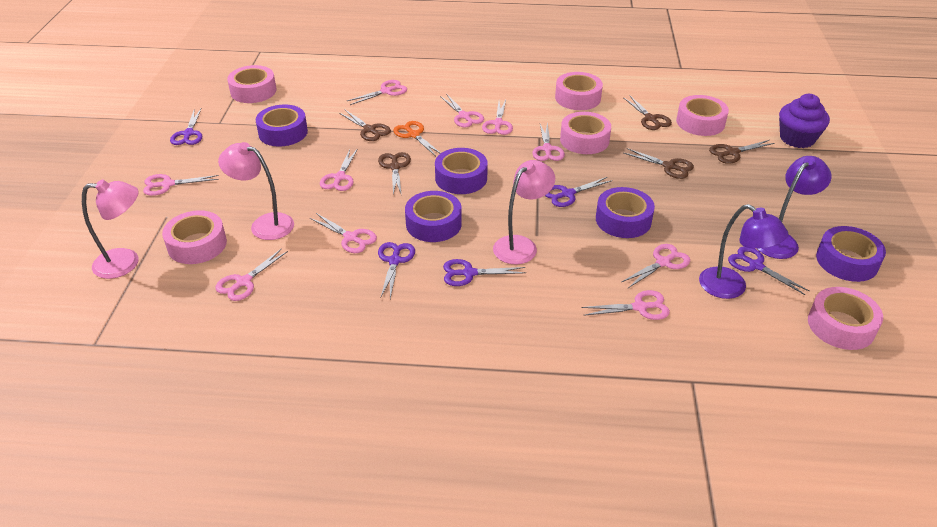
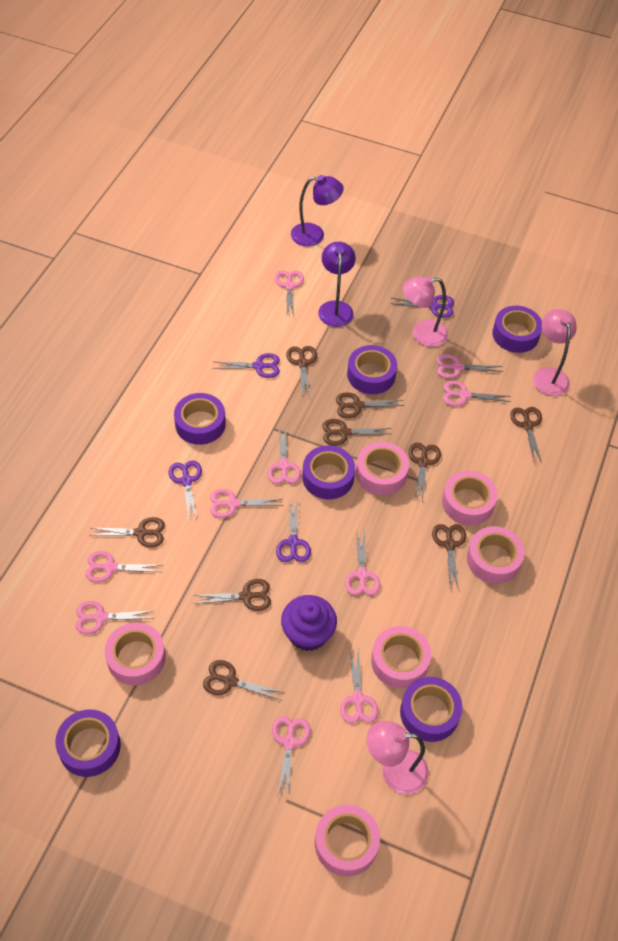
brown scissors: [339,109,391,141] [378,152,411,196] [623,95,672,130] [624,148,694,179] [709,140,775,164] = 5 -> [89,517,165,548] [193,579,271,611] [203,660,285,700] [286,346,317,398] [322,419,391,446] [336,392,405,418] [408,442,441,502] [432,524,466,590] [510,407,542,463] = 9
orange scissors: [393,121,441,156] = 1 -> none = 0
purple scissors: [170,108,203,145] [378,242,415,299] [443,259,526,286] [545,177,612,207] [728,246,810,295] = 5 -> [169,460,202,520] [213,353,280,378] [276,500,311,562] [390,295,454,318] = 4
purple tape: [256,105,308,147] [405,191,462,242] [435,148,488,194] [596,187,655,238] [816,226,886,282] = 5 -> [55,709,121,777] [174,393,226,445] [302,446,355,499] [347,345,397,394] [400,677,462,742] [492,306,542,353] = 6

